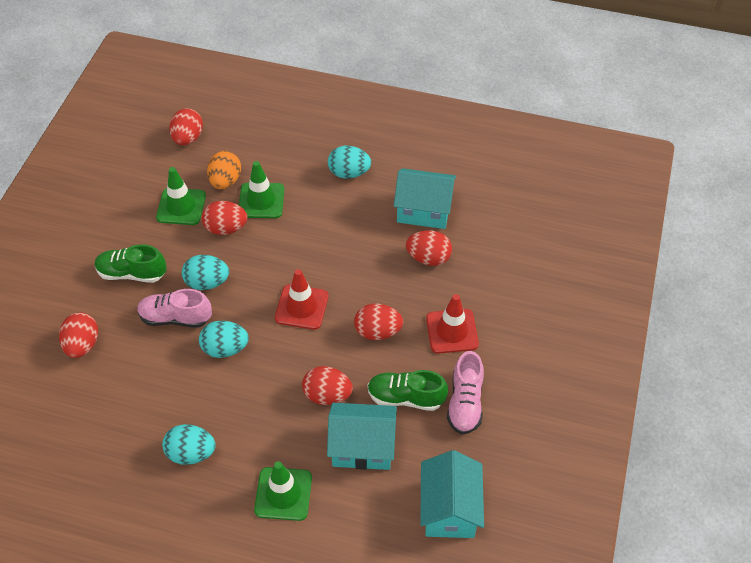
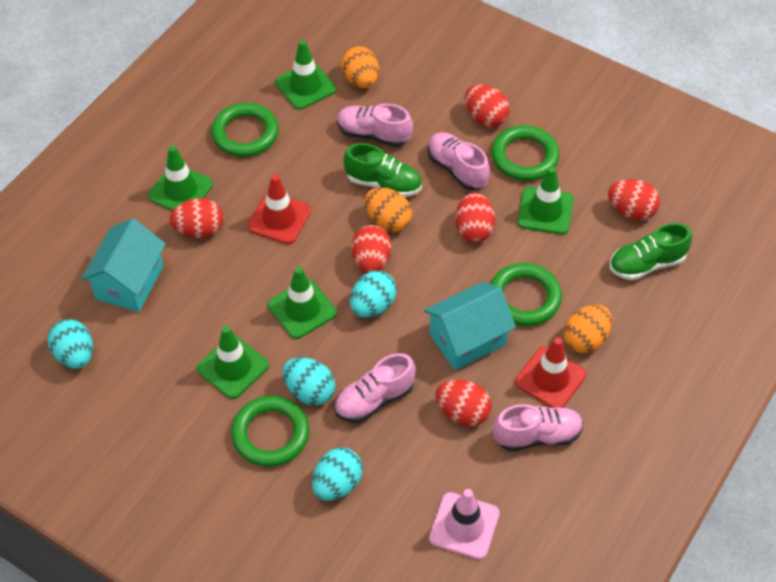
green ring: none = 0 -> [211,103,279,157] [231,396,309,467] [490,263,562,326] [491,125,560,181] = 4
green traffic cone: [156,167,206,225] [239,161,284,218] [254,461,312,521] = 3 -> [148,146,213,211] [197,326,269,399] [268,267,337,339] [275,40,336,110] [517,167,574,235] = 5
orange egg: [207,151,241,189] = 1 -> [341,46,379,88] [365,187,412,232] [563,304,612,353] = 3
pink shoe: [137,289,212,328] [447,351,484,434] = 2 -> [334,353,416,423] [337,104,413,147] [427,132,490,190] [493,404,583,451] = 4
pink traffic cone: none = 0 -> [429,489,500,560] = 1
turquoise house: [327,403,397,470] [394,168,456,229] [420,450,484,538] = 3 -> [81,218,166,312] [424,282,516,370] = 2

